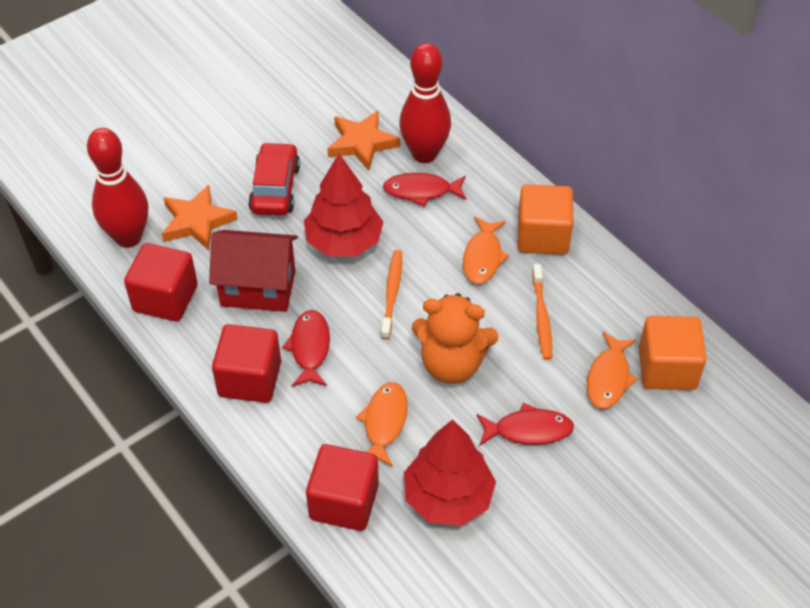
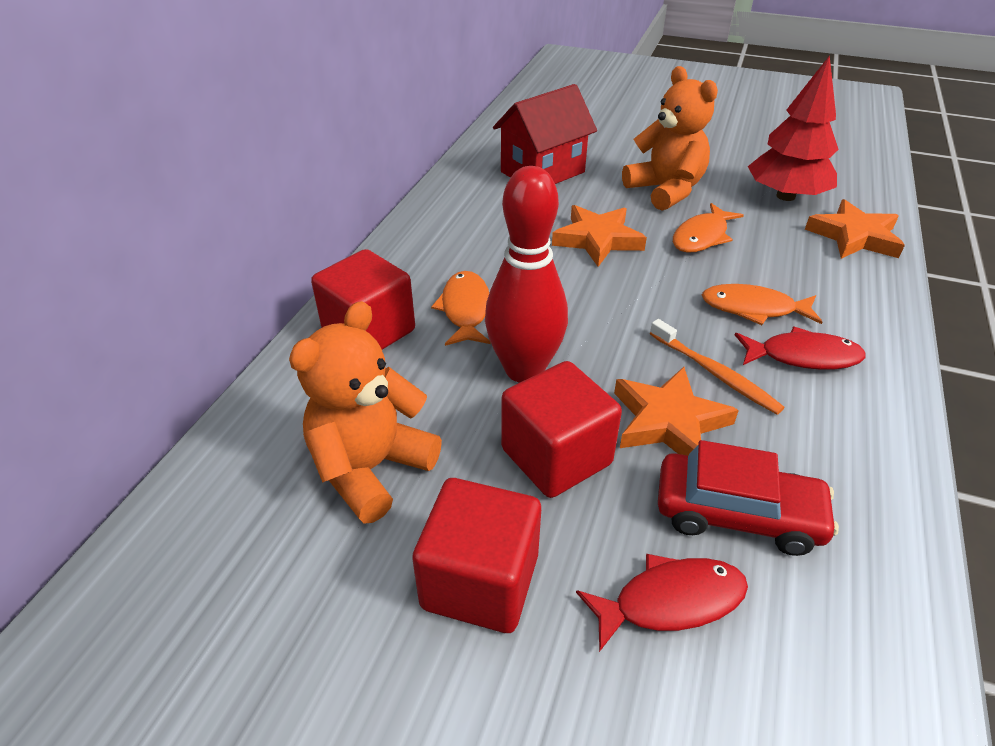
orange cube: [518,184,573,255] [639,316,706,390] = 2 -> none = 0
orange star: [162,185,238,250] [328,111,400,171] = 2 -> [552,205,647,267] [614,367,739,456] [805,199,905,259] = 3
orange teddy bear: [412,293,498,384] = 1 -> [289,301,442,524] [622,66,718,211] = 2
orange toothbrush: [381,250,402,339] [532,264,552,360] = 2 -> [650,319,784,415] = 1
red bowling pin: [87,128,148,248] [399,43,451,163] = 2 -> [485,166,568,383] = 1
red fish: [282,310,330,387] [383,173,466,207] [477,403,574,445] = 3 -> [576,554,748,652] [735,326,866,370] = 2
red tree: [304,154,384,257] [404,419,496,526] = 2 -> [748,55,839,201] = 1

